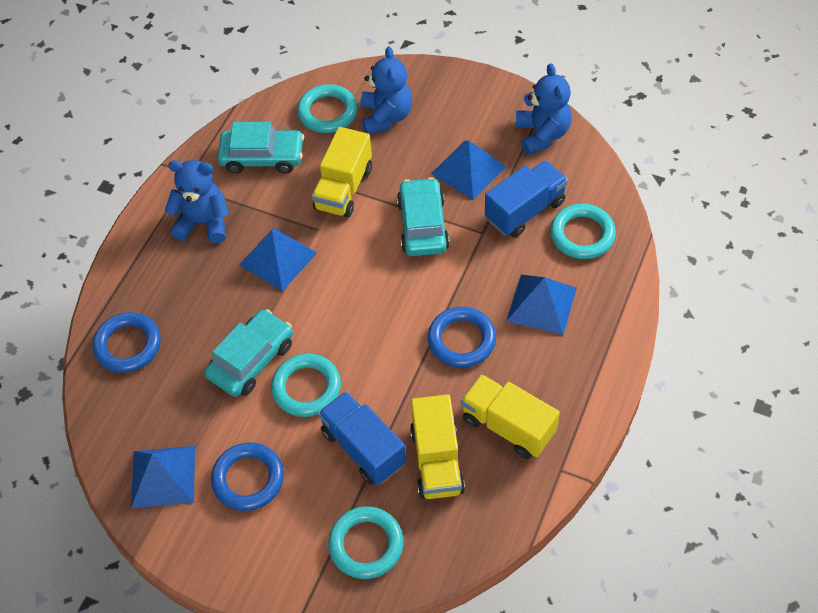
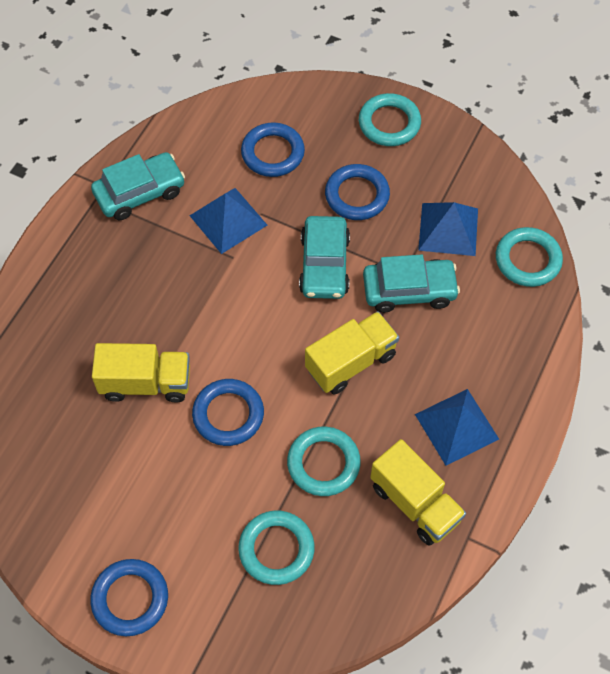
blue pyramid: [131,446,195,508] [239,227,317,291] [431,141,506,200] [506,275,577,335] = 4 -> [190,188,267,254] [415,389,499,466] [418,202,478,256] = 3
blue ring: [93,312,161,373] [211,442,284,511] [428,307,496,368] = 3 -> [90,559,168,636] [192,379,264,446] [241,122,305,177] [325,164,390,220] = 4
blue teddy bear: [165,160,229,243] [361,46,412,134] [516,63,572,155] = 3 -> none = 0
blue truck: [318,391,406,485] [485,160,568,238] = 2 -> none = 0

